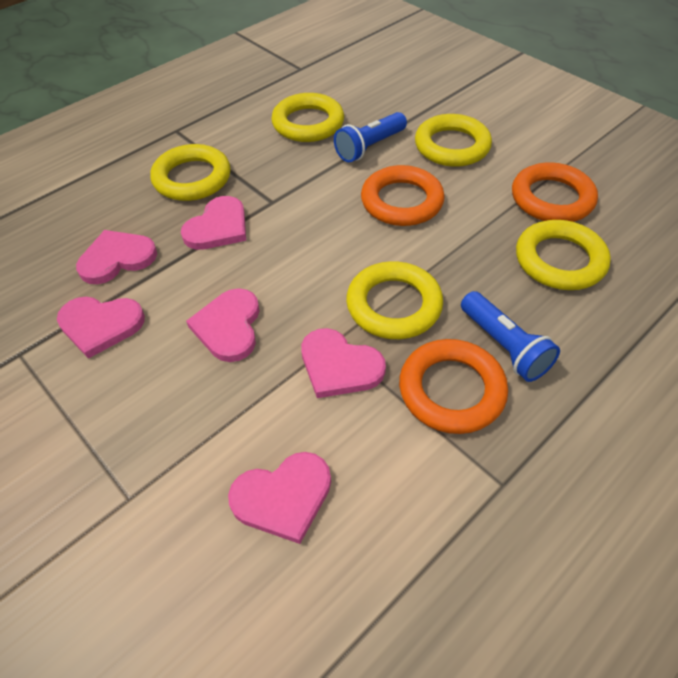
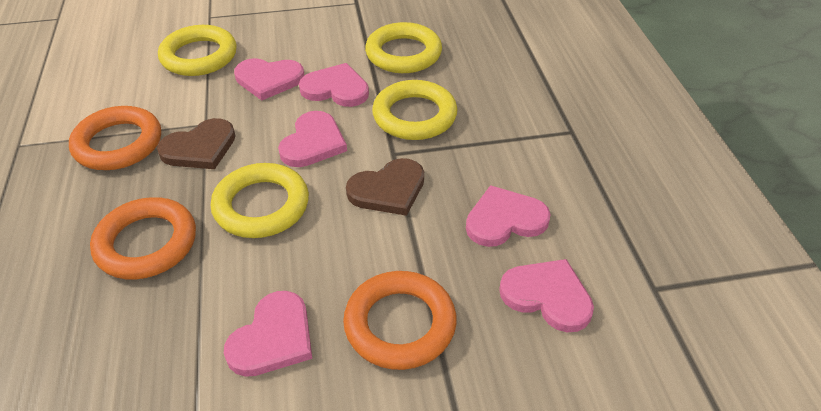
blue flashlight: [334,112,407,162] [461,291,560,382] = 2 -> none = 0
brown heart: none = 0 -> [157,118,235,169] [346,158,424,216] = 2
yellow ring: [150,144,231,201] [271,93,344,142] [346,261,443,339] [415,114,492,167] [516,220,611,290] = 5 -> [158,25,237,76] [211,163,309,238] [365,22,442,73] [372,80,457,140] = 4

